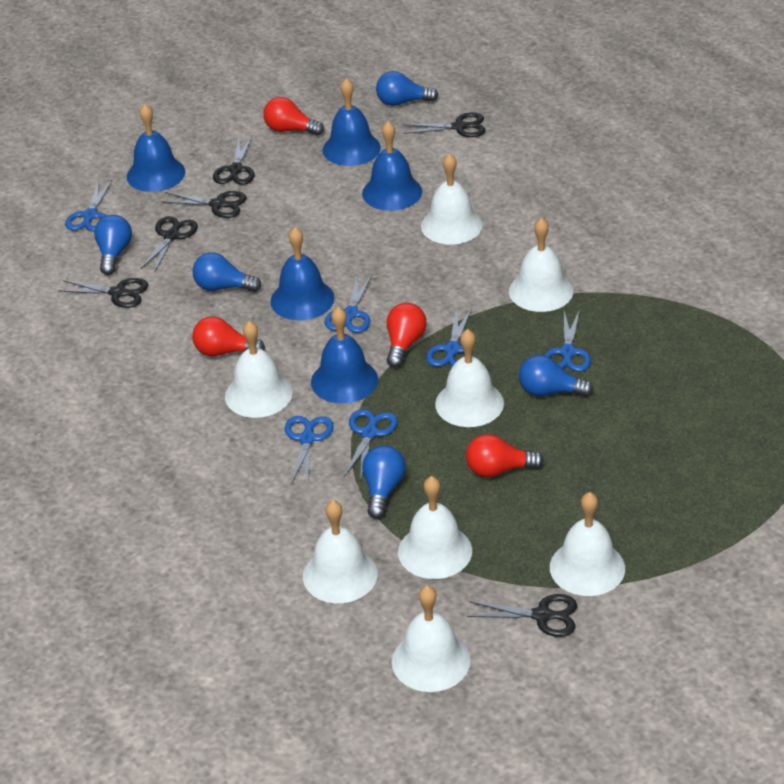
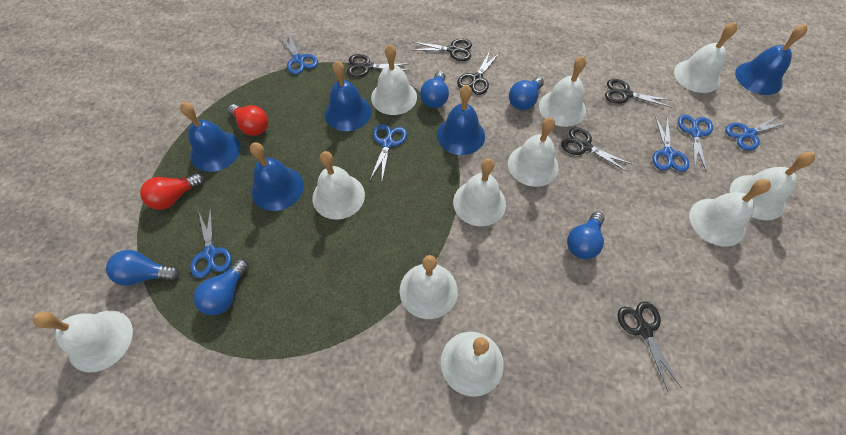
red light bulb: [192,316,265,356] [263,97,324,136] [387,303,426,368] [466,434,544,477] = 4 -> [140,173,204,210] [228,104,268,136] = 2
white bell: [225,321,293,418] [303,500,378,603] [392,586,471,692] [398,476,472,579] [421,153,483,245] [435,329,504,427] [509,217,573,312] [550,492,625,596] = 8 -> [33,310,133,373] [313,151,365,220] [371,44,417,115] [400,255,458,319] [441,332,504,397] [453,158,506,226] [508,117,558,187] [539,56,586,127] [674,22,737,93] [689,179,771,247] [730,152,815,220] = 11

